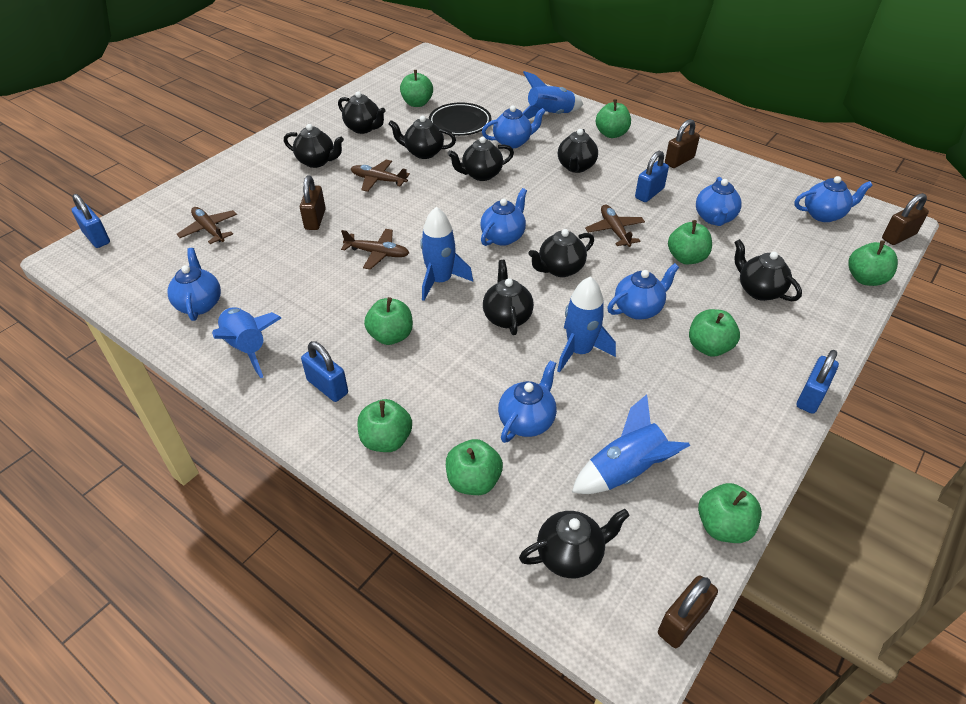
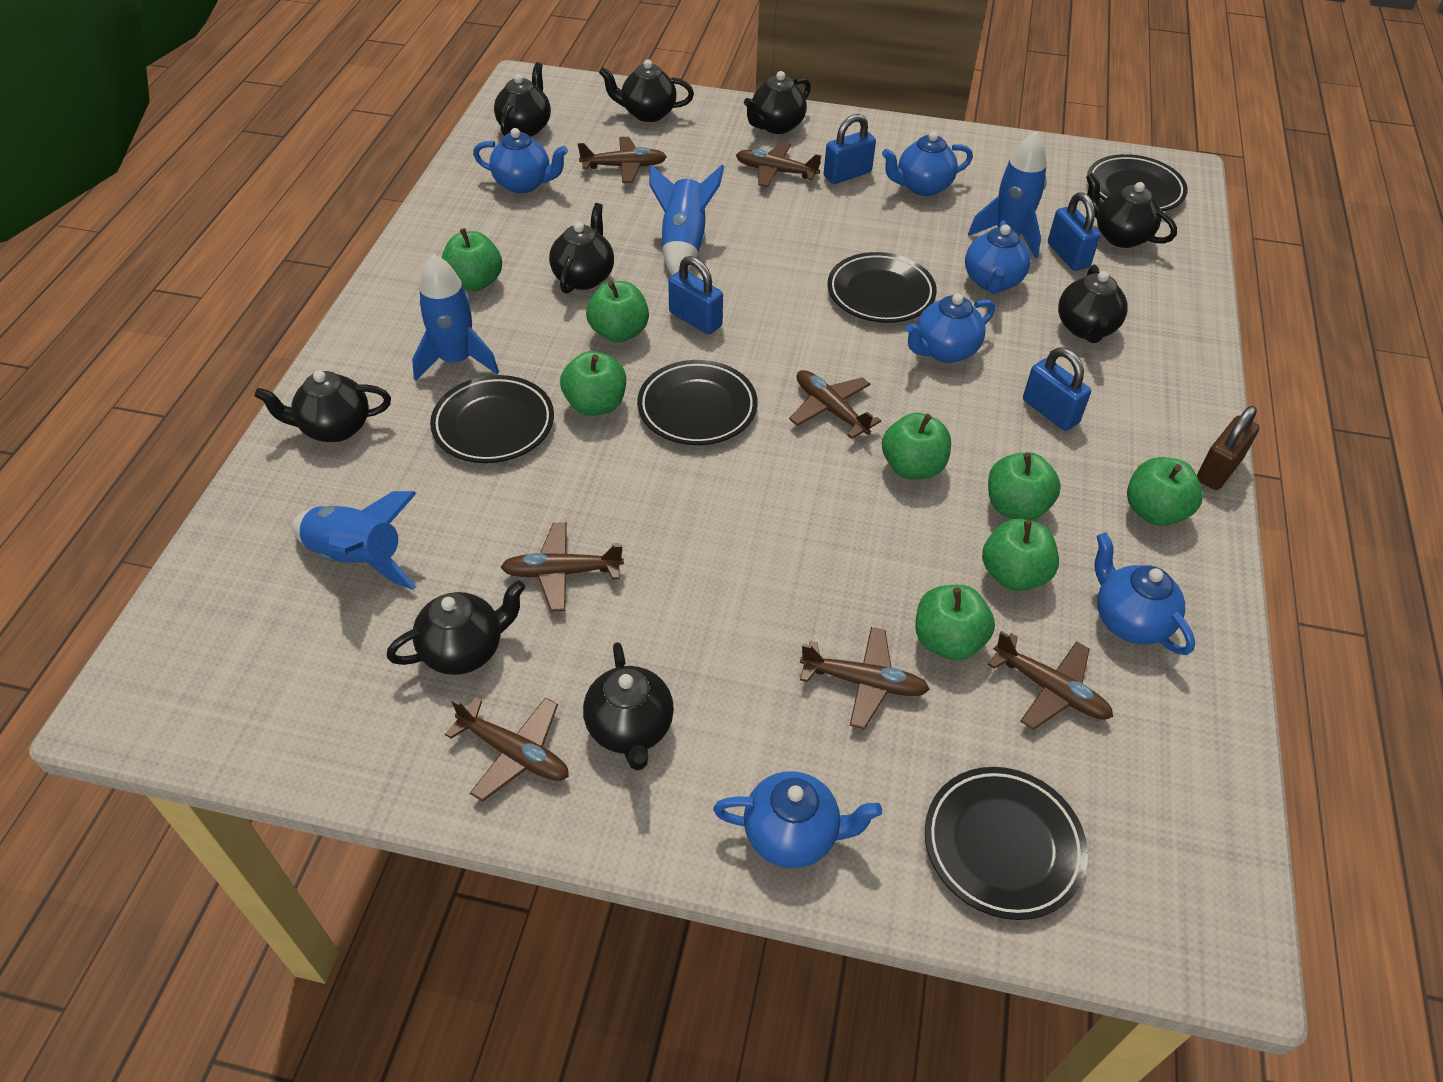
black plate: [429,102,491,136] = 1 -> [430,375,554,463] [637,360,758,445] [827,252,937,323] [925,767,1088,920] [1087,154,1188,211] = 5
blue rocket: [212,307,281,378] [420,207,473,301] [522,71,583,119] [557,276,616,372] [572,394,690,494] = 5 -> [292,491,417,590] [412,254,499,381] [649,164,724,275] [968,132,1047,258] = 4
blue teapot: [167,248,221,321] [480,188,527,246] [482,106,546,148] [498,360,557,443] [607,263,679,320] [696,177,742,226] [794,176,873,222] = 7 -> [473,128,568,193] [713,771,882,868] [882,131,973,196] [905,294,995,363] [965,220,1031,294] [1094,533,1195,655] = 6
brown padlock: [300,176,326,230] [658,576,718,648] [665,119,700,168] [882,193,929,245] = 4 -> [1197,406,1259,490] = 1
brown plane: [177,207,237,244] [341,229,409,270] [351,160,410,192] [585,205,645,247] = 4 -> [445,697,569,801] [501,522,624,612] [578,137,667,183] [736,142,821,187] [789,370,881,439] [800,627,930,729] [988,631,1113,730] = 7
green apple: [357,399,412,452] [364,297,413,345] [400,70,433,107] [446,439,503,495] [596,99,631,138] [668,220,712,264] [689,309,740,357] [698,483,762,543] [848,241,898,286] = 9 -> [442,228,502,291] [560,351,626,416] [586,281,649,343] [882,412,951,480] [915,585,995,660] [982,519,1059,591] [988,452,1061,521] [1127,457,1203,526] = 8

